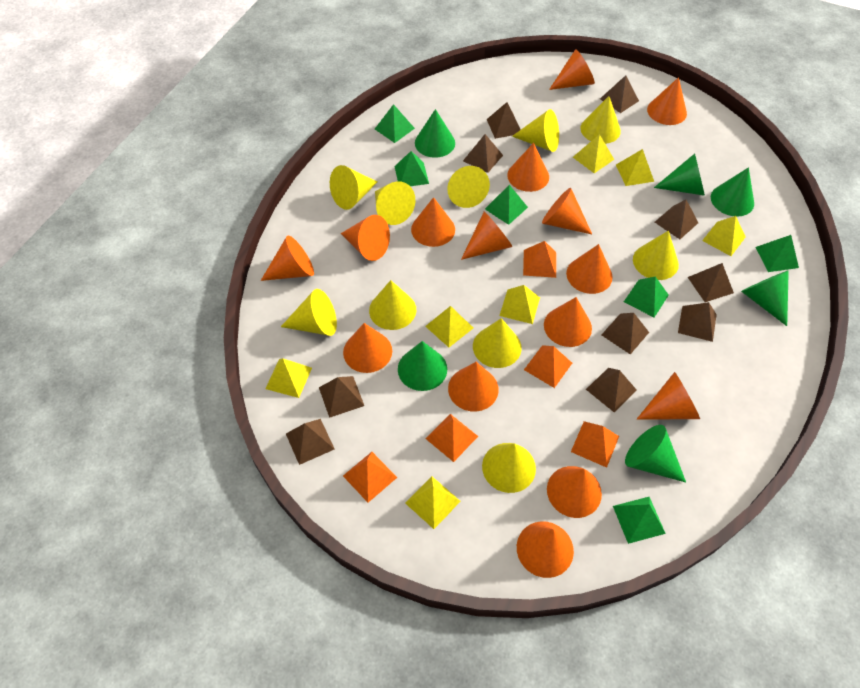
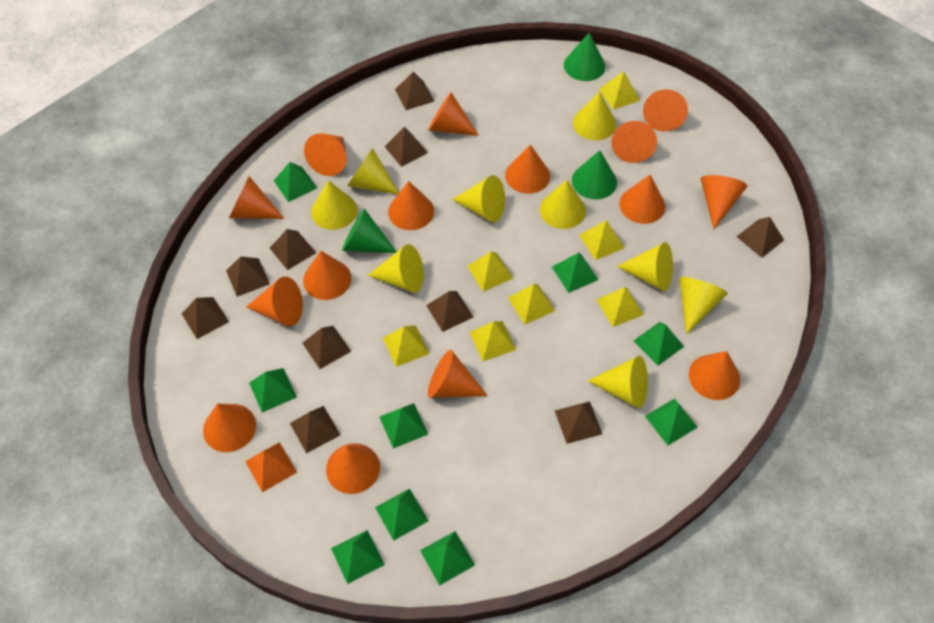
green cone: [398,341,447,391] [415,109,455,158] [625,425,686,483] [654,153,705,196] [711,167,754,217] [741,270,789,326] = 6 -> [342,208,397,253] [564,33,605,81] [572,150,617,200] = 3
green pyramid: [375,104,415,143] [394,151,429,186] [485,185,528,225] [613,497,666,544] [624,276,669,317] [755,235,799,272] = 6 -> [249,368,297,412] [274,162,317,202] [331,530,385,584] [375,489,428,541] [380,403,428,448] [420,531,475,586] [552,253,598,293] [634,322,684,366] [645,398,698,445] = 9
orange pyramid: [343,452,397,503] [425,414,478,462] [523,241,556,278] [524,345,572,388] [571,421,619,468] = 5 -> [245,442,297,492] = 1
yellow cone: [281,289,337,336] [330,165,377,210] [369,280,416,330] [375,181,415,225] [447,166,490,208] [473,318,522,368] [482,443,536,493] [512,109,559,152] [580,96,621,144] [633,230,679,280] = 10 -> [311,180,357,230] [347,148,399,194] [368,244,424,293] [452,175,505,222] [540,180,586,229] [573,92,616,140] [588,356,648,408] [617,242,673,291] [679,277,728,335] = 9

